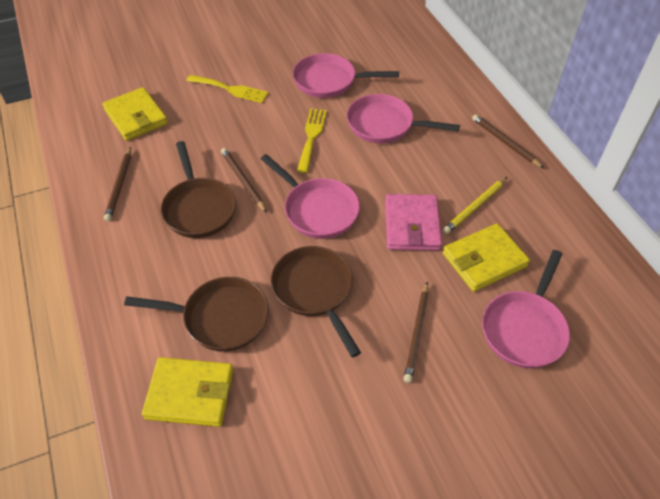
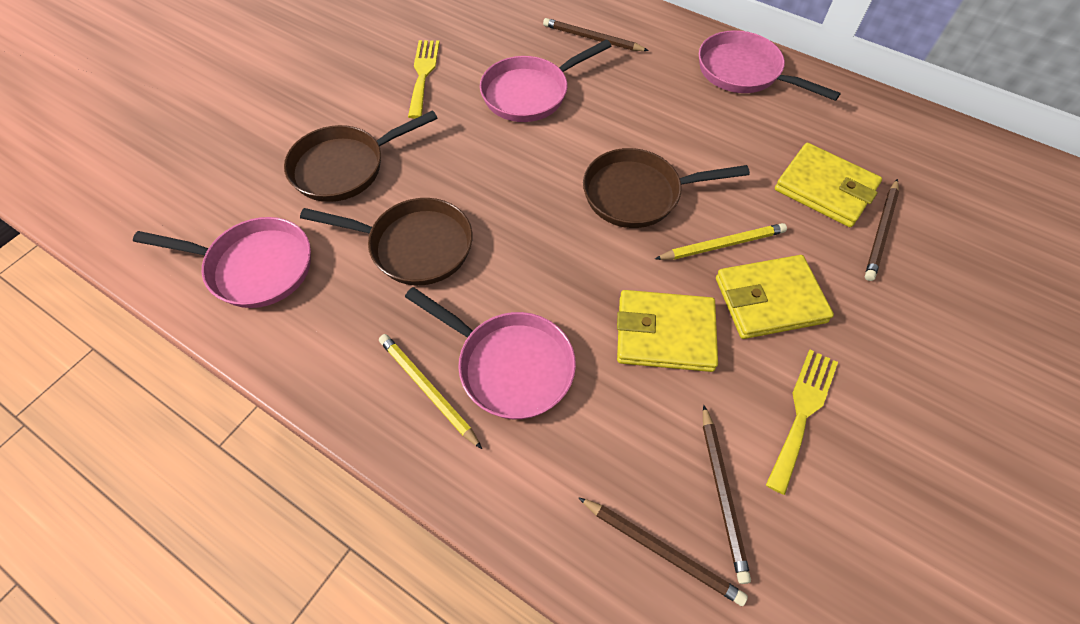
pink wallet: [385,194,442,251] = 1 -> none = 0
yellow pencil: [443,177,507,234] = 1 -> [379,334,482,449] [655,223,787,260] = 2

